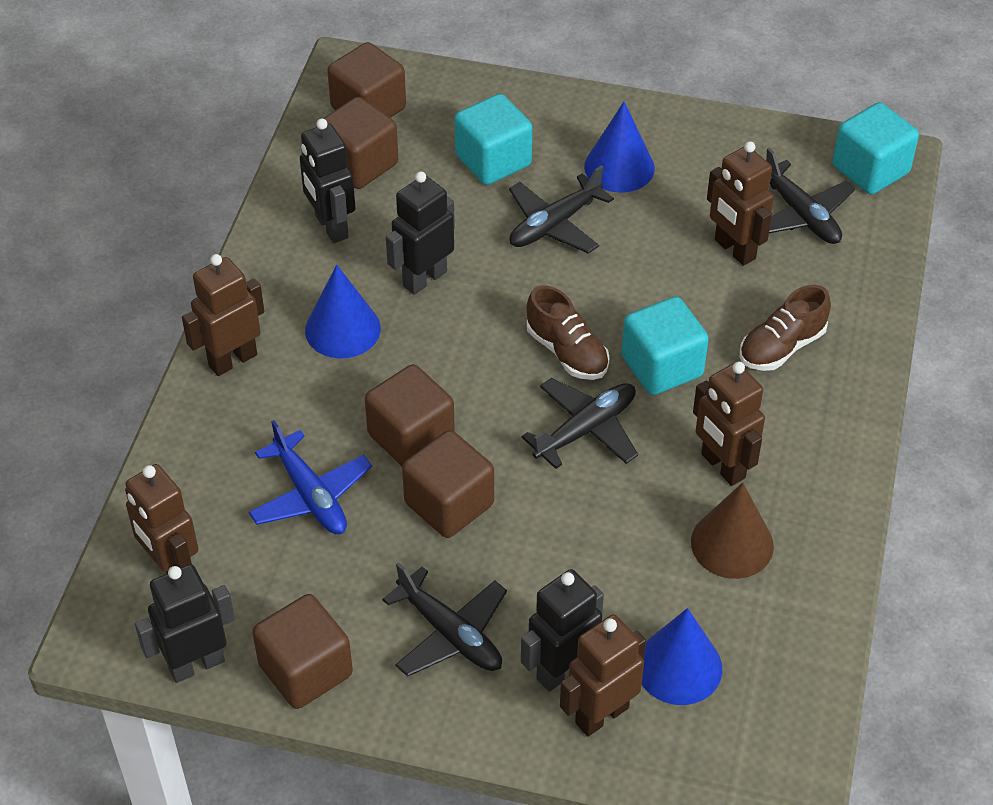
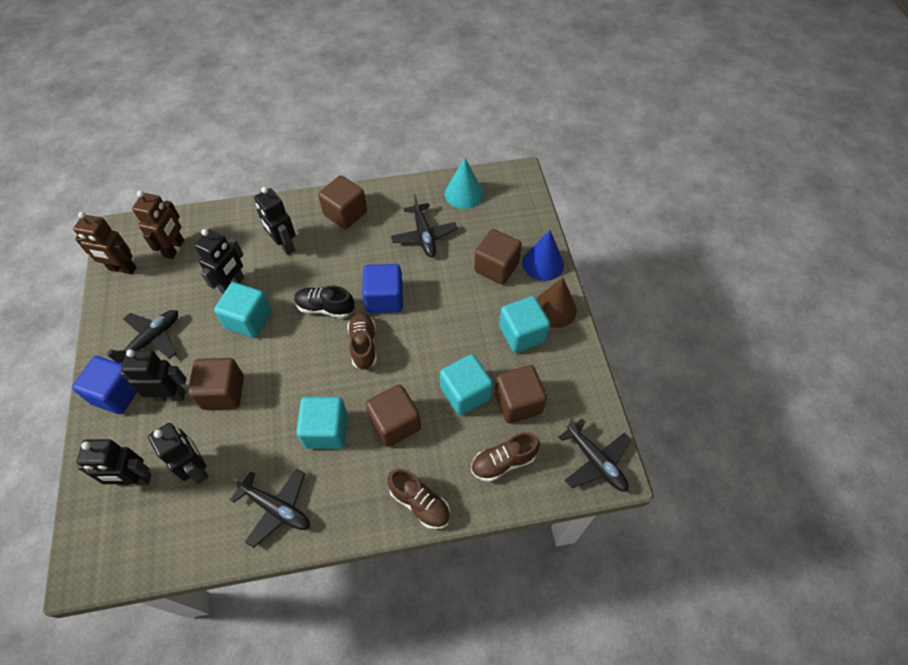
black robot: [135,564,235,683] [300,118,356,243] [386,171,455,295] [521,569,604,692] = 4 -> [77,439,151,486] [121,349,187,402] [148,423,209,484] [194,229,244,294] [254,187,296,255] = 5
black shoe: none = 0 -> [294,286,354,318] = 1
blue cone: [305,265,381,358] [584,101,655,193] [642,608,722,705] = 3 -> [522,230,564,281] = 1
blue cube: none = 0 -> [72,356,137,414] [362,264,403,313] = 2
blue plane: [249,420,372,534] = 1 -> none = 0
brown robot: [125,464,198,573] [182,254,264,376] [560,614,646,737] [693,362,765,486] [707,141,774,266] = 5 -> [73,212,136,275] [132,190,184,259] = 2
brown shoe: [527,285,610,380] [740,285,831,371] = 2 -> [347,312,377,370] [387,468,450,529] [471,432,540,482] = 3
turquoise cone: none = 0 -> [445,158,484,209] = 1
turquoise cube: [454,94,532,185] [622,296,709,395] [833,102,919,194] = 3 -> [214,282,272,338] [296,397,348,449] [440,354,493,415] [499,296,550,353] = 4

